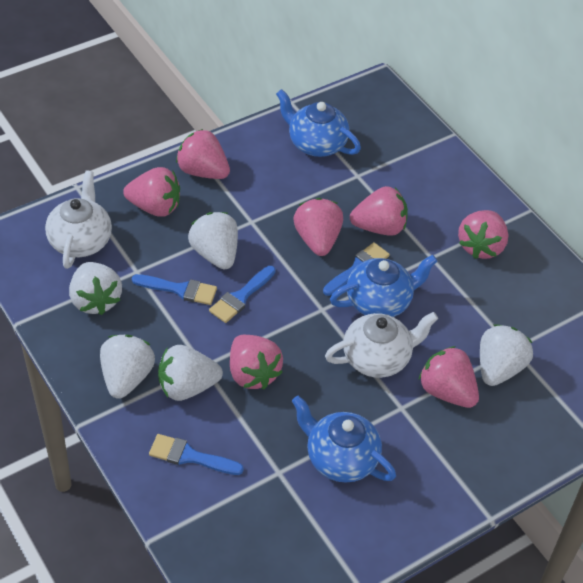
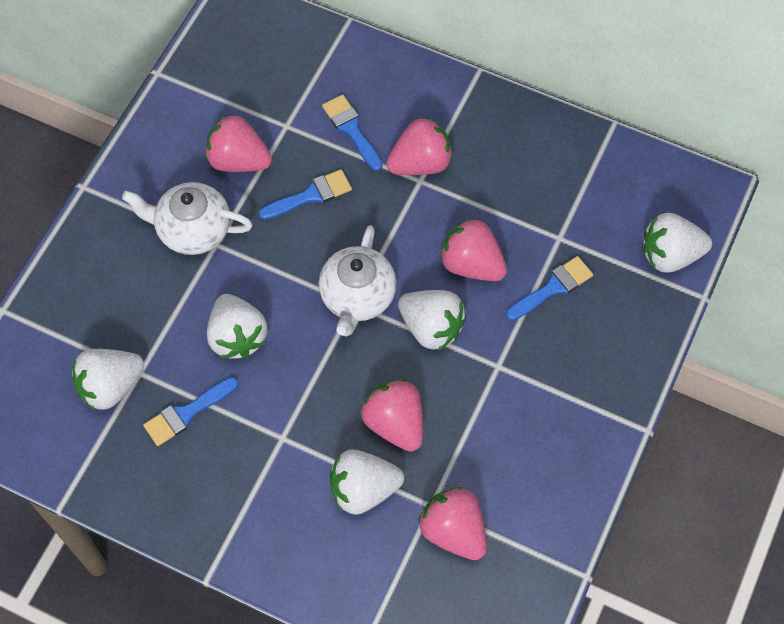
blue teapot: [276,89,361,157] [292,396,396,482] [330,255,437,317] = 3 -> none = 0
pink strawberry: [123,167,180,217] [176,129,230,179] [230,335,283,389] [293,198,343,256] [350,186,408,236] [419,346,479,408] [458,210,508,259] = 7 -> [205,114,272,172] [361,379,423,452] [386,116,453,175] [418,487,487,560] [440,218,507,281] = 5

